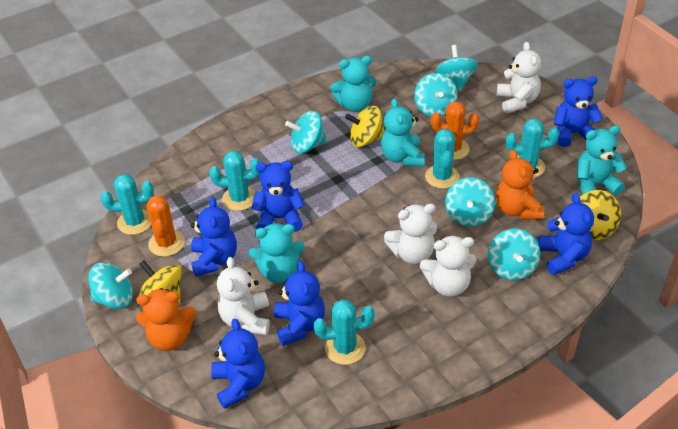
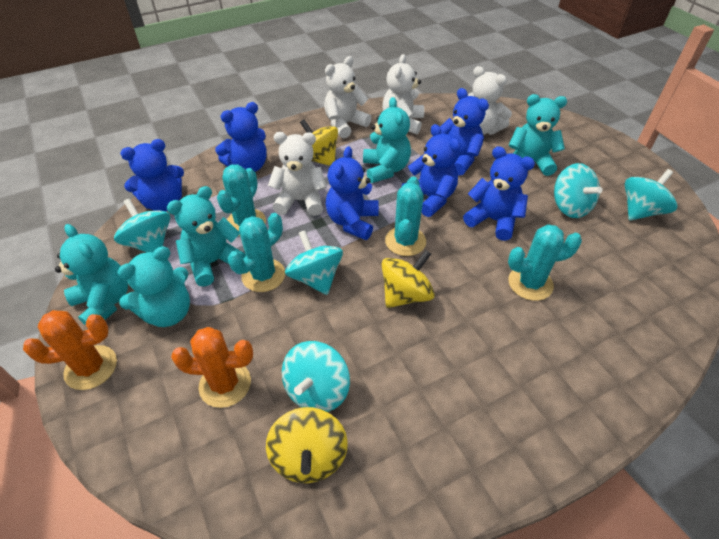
orange teddy bear: [136,288,196,351] [496,149,544,220] = 2 -> none = 0
turquoise cactus: [101,174,154,235] [209,151,261,211] [314,299,375,365] [425,129,459,189] [506,118,559,177] = 5 -> [217,164,266,236] [228,213,285,292] [385,176,426,256] [508,224,582,301] = 4
turquoise spinning top: [88,262,133,309] [285,111,327,153] [414,73,457,116] [436,45,478,91] [445,177,495,227] [488,228,540,280] = 6 -> [114,198,170,252] [282,341,350,412] [285,230,343,295] [554,163,602,218] [625,169,677,220] = 5
turquoise teddy bear: [249,223,305,283] [330,56,376,112] [381,98,425,166] [577,125,627,195] = 4 -> [55,224,128,326] [117,246,190,327] [167,186,246,287] [363,97,411,183] [508,94,567,176] = 5

